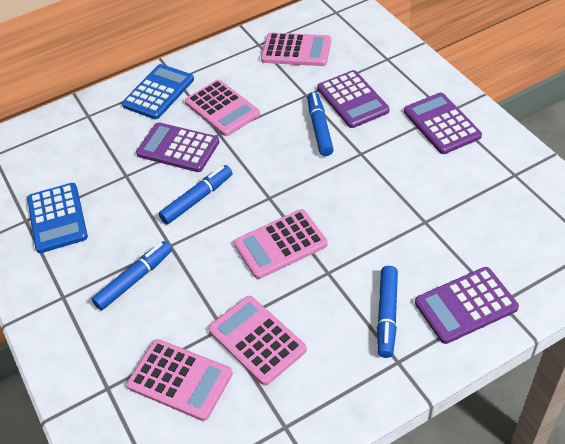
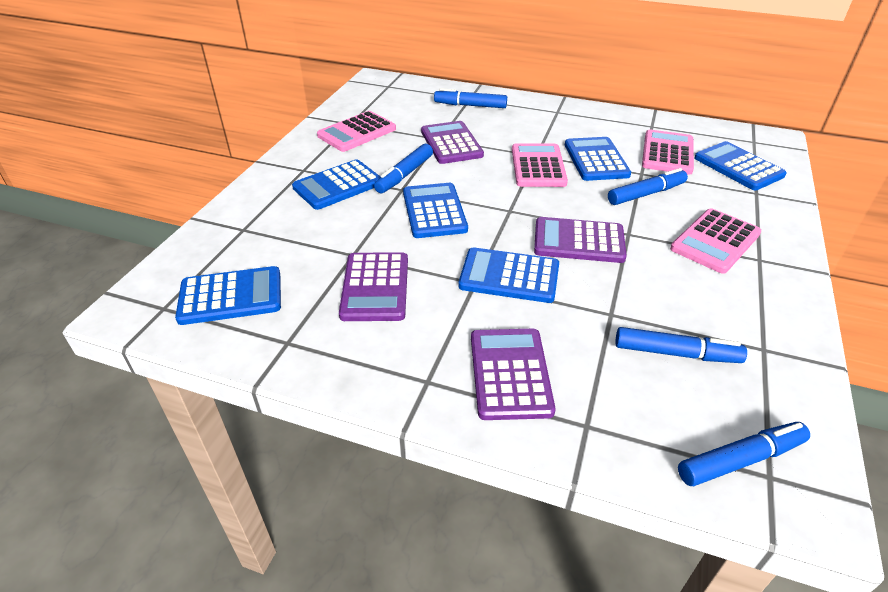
blue calculator: [27,183,88,253] [122,64,194,119] = 2 -> [175,266,281,325] [292,159,381,210] [403,183,468,238] [459,247,559,303] [565,137,631,181] [694,141,787,190] = 6
blue marker: [92,241,172,311] [159,165,232,224] [307,92,334,156] [377,266,398,358] = 4 -> [374,144,433,193] [434,88,507,108] [608,168,688,205] [615,327,747,363] [678,422,810,486] = 5
pink calculator: [127,339,233,421] [185,80,260,136] [208,296,307,385] [234,209,328,279] [261,32,331,66] = 5 -> [317,111,396,152] [512,143,568,187] [642,130,694,175] [670,208,761,274] = 4

